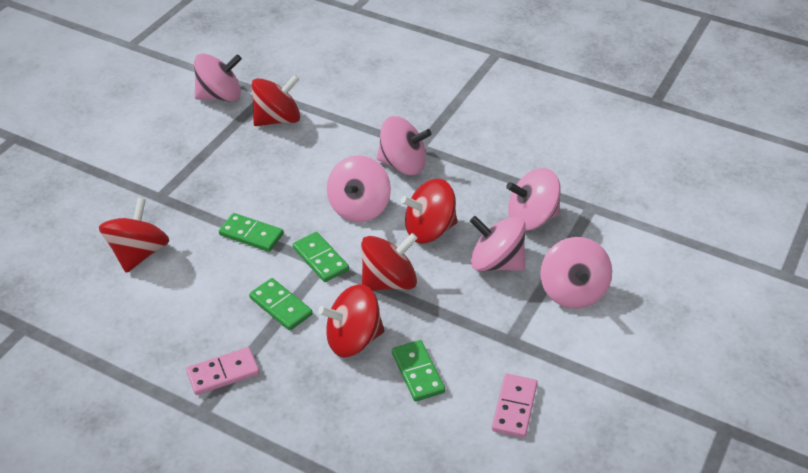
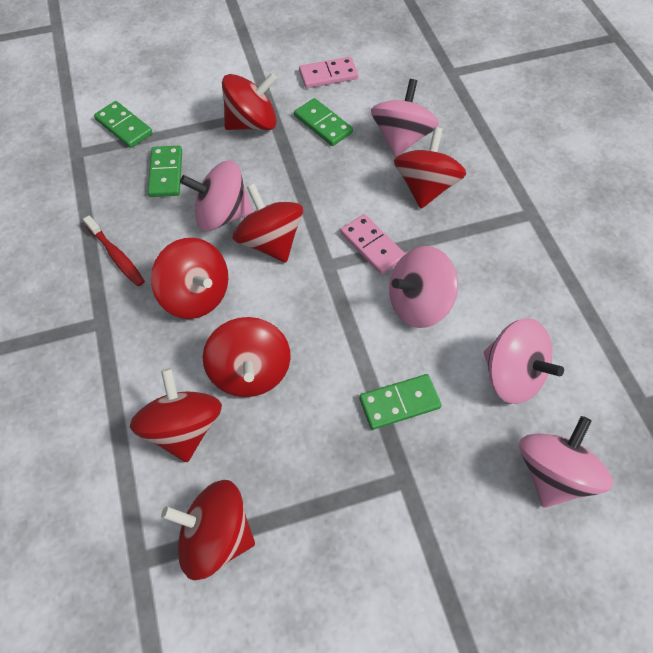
pink spinning top: [194,53,242,101] [327,155,391,222] [377,116,432,175] [470,216,526,271] [506,168,561,231] [540,237,612,309] = 6 -> [180,160,253,231] [371,79,439,157] [389,246,458,328] [484,318,564,404] [519,416,613,508] = 5
red spinning top: [99,198,169,273] [251,74,300,126] [318,284,384,358] [361,233,418,291] [401,179,457,243] = 5 -> [130,368,222,462] [151,238,228,319] [161,480,255,580] [203,317,291,397] [222,73,277,130] [233,183,303,263] [394,127,466,208] = 7
red toothbrush: none = 0 -> [83,215,145,286] = 1

